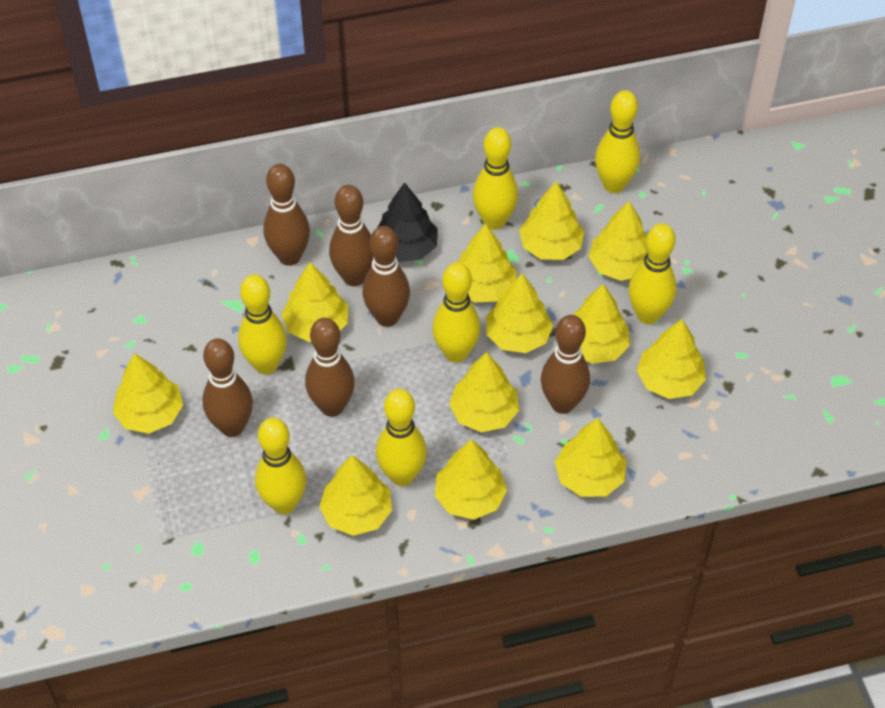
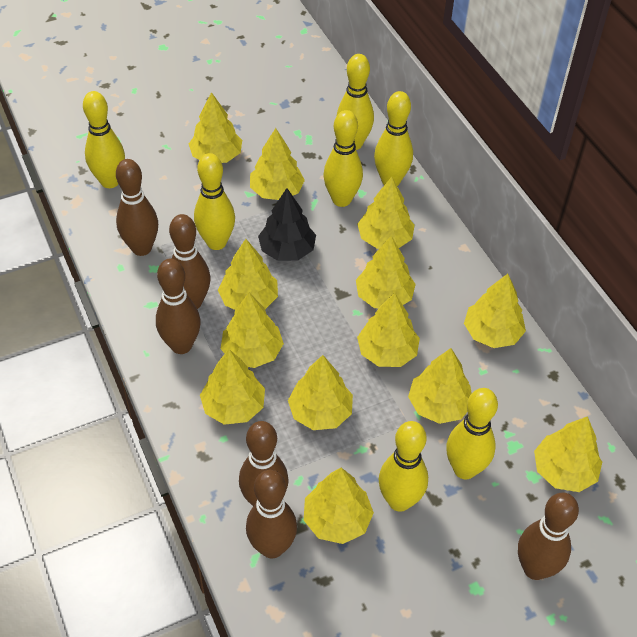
yellow tree: [113,353,183,434] [281,262,348,342] [319,455,392,536] [435,439,507,520] [449,352,519,432] [457,223,517,303] [486,274,553,353] [519,181,584,260] [555,418,627,497] [573,284,630,364] [588,201,648,281] [637,319,706,399] = 12 -> [189,92,242,163] [200,349,265,425] [218,239,278,310] [221,293,284,368] [250,128,305,200] [288,355,353,430] [304,468,374,544] [356,236,416,308] [357,177,415,249] [357,293,420,367] [408,348,472,424] [464,274,526,348] [534,416,602,492] = 13

